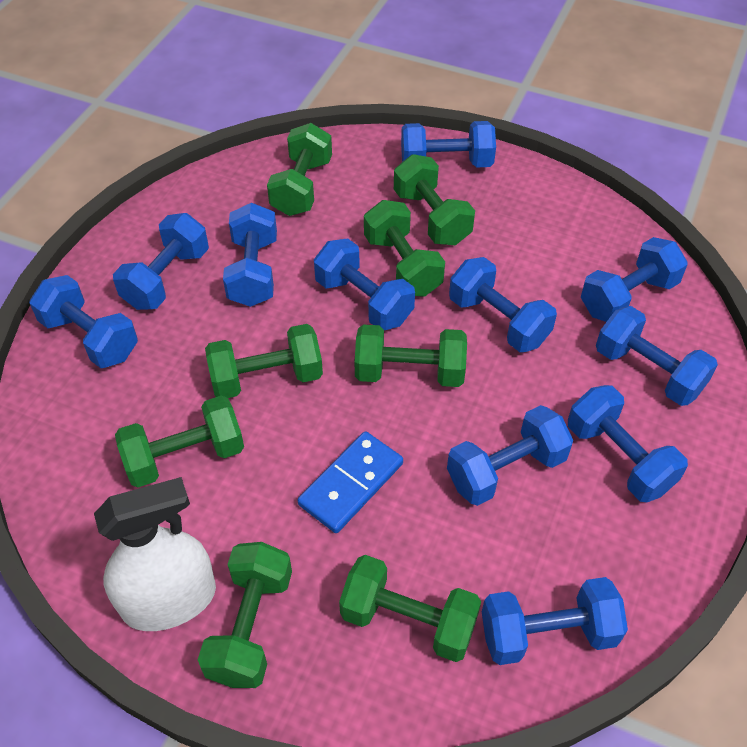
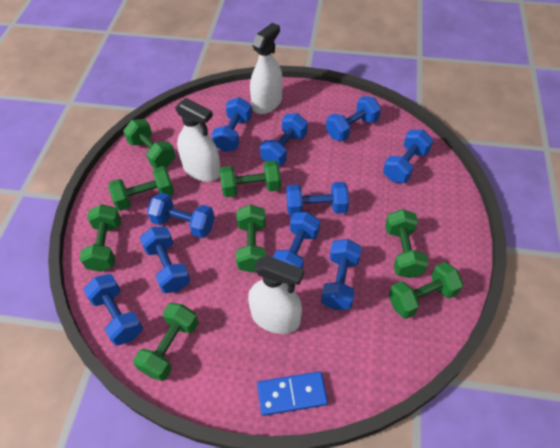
blue dumbbell: [29,275,138,368] [113,213,209,310] [223,203,277,307] [314,238,415,330] [401,121,496,167] [447,405,573,506] [449,257,557,352] [482,577,628,665] [568,385,688,502] [581,237,688,322] [596,306,718,406] = 11 -> [84,274,143,346] [140,227,190,293] [147,193,215,238] [211,97,252,152] [260,113,308,166] [273,212,320,269] [286,182,349,216] [321,239,362,310] [326,96,381,142] [383,130,433,183] = 10
white spray bottle: [94,477,216,631] = 1 -> [175,98,221,182] [248,256,304,334] [250,23,283,114] = 3

